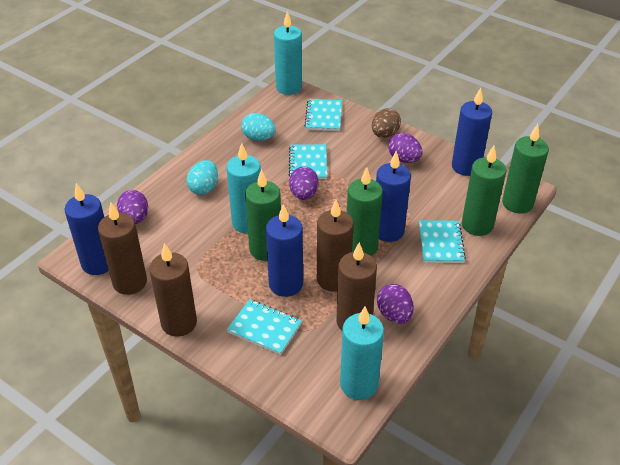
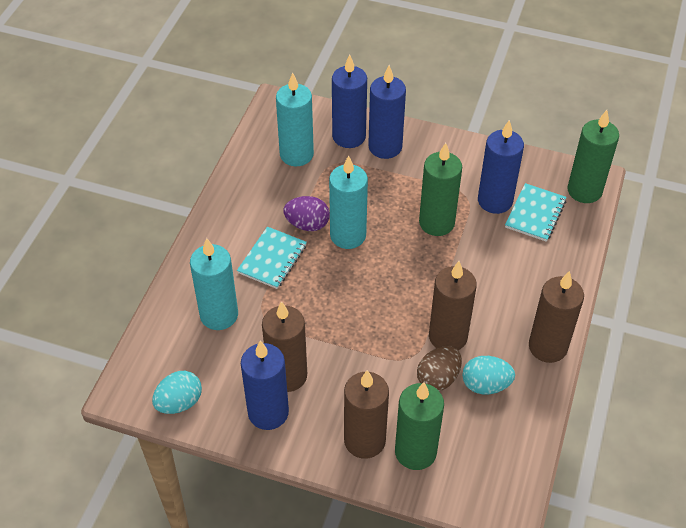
green candle: [245,169,281,261] [347,167,383,256] [462,146,506,236] [502,124,549,214] = 4 -> [395,382,444,470] [419,143,462,236] [567,110,619,203] = 3
purple egg: [117,190,148,224] [289,166,319,200] [377,284,414,324] [388,133,423,163] = 4 -> [283,196,330,231] = 1
turquoise notebook: [227,299,302,355] [289,144,327,179] [304,99,342,131] [419,220,466,263] = 4 -> [237,227,307,289] [505,183,566,242] = 2

